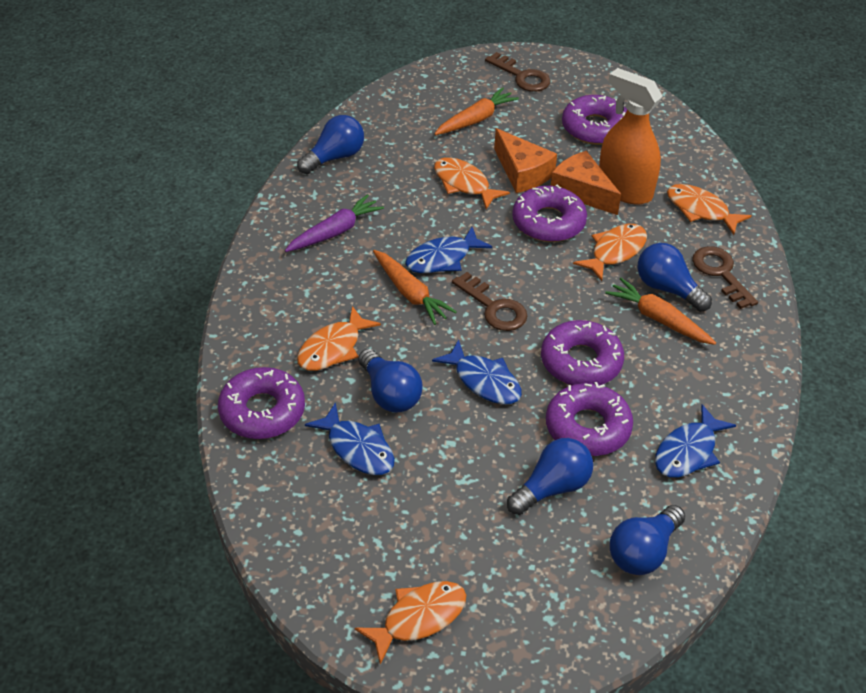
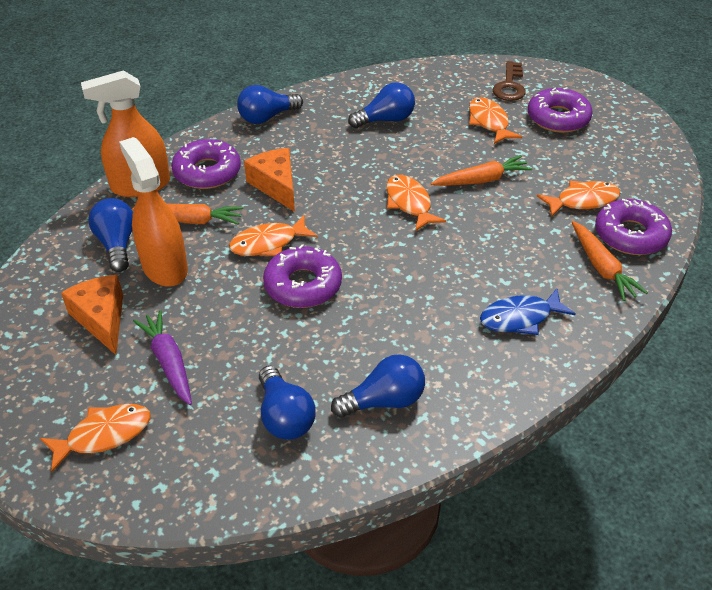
blue fish: [305,402,395,475] [405,227,492,273] [432,339,522,404] [655,404,736,478] = 4 -> [480,289,576,335] = 1
brown key: [452,272,527,331] [485,52,551,92] [692,246,758,309] = 3 -> [493,61,526,101] = 1
orange spray bottle: [599,68,663,205] = 1 -> [81,70,170,197] [119,137,188,287] = 2
purple donut: [218,367,305,439] [512,185,587,242] [541,320,624,385] [546,382,633,456] [562,95,627,145] = 5 -> [171,139,241,189] [263,244,342,308] [528,87,593,133] [595,199,672,255] = 4

